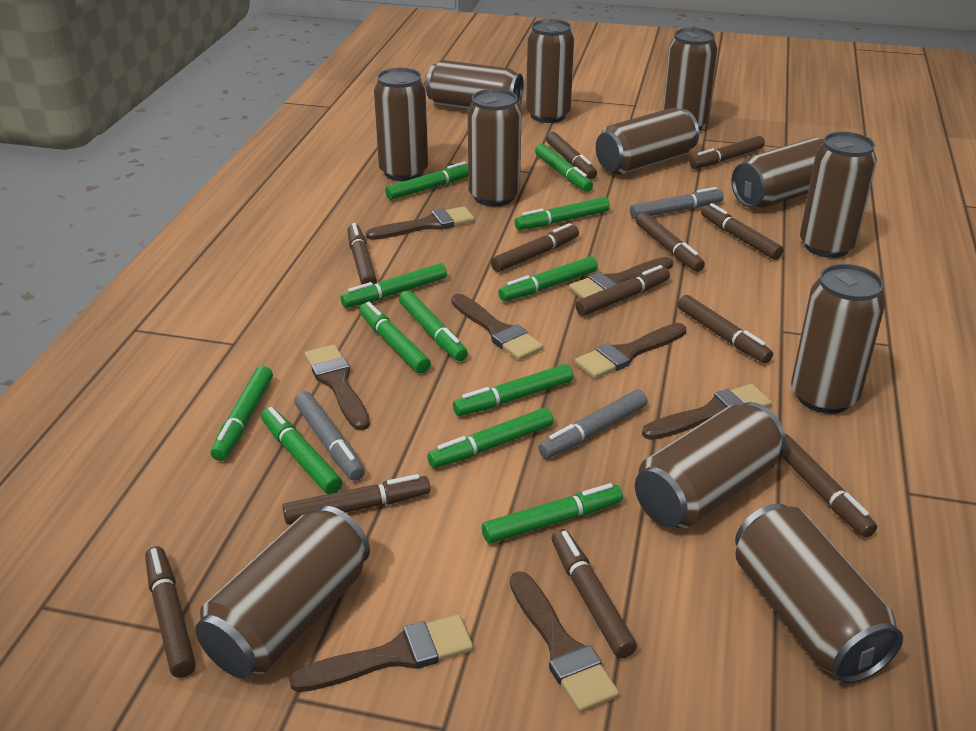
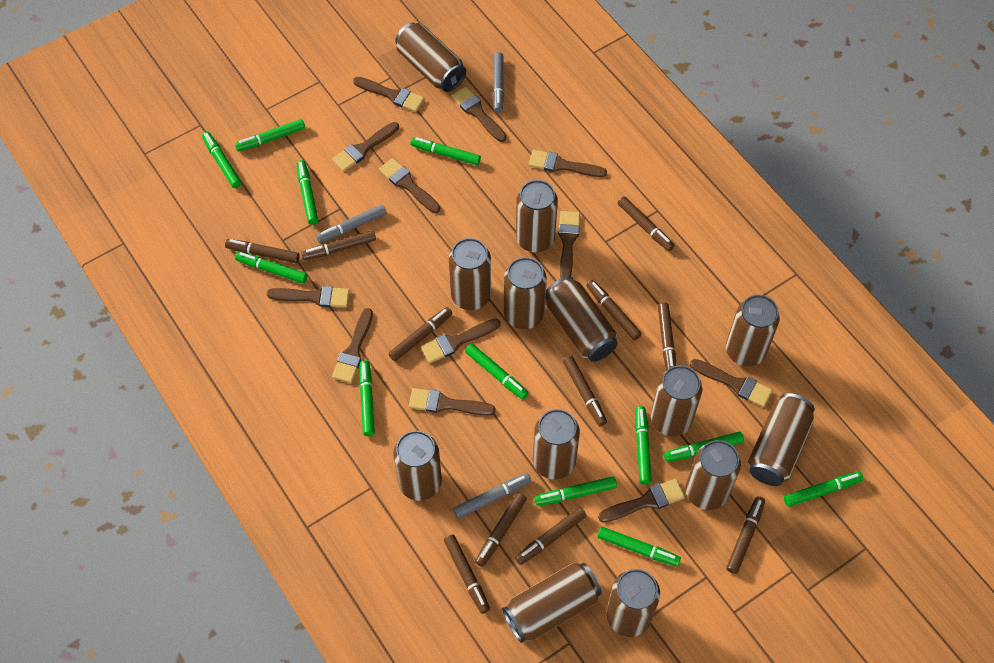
brown brush: [289,614,473,692] [305,344,370,430] [366,206,475,240] [451,294,543,360] [510,571,619,713] [569,257,673,299] [575,323,686,379] [642,384,772,440] = 8 -> [267,286,350,308] [332,122,399,171] [332,308,373,383] [353,77,424,112] [379,158,440,213] [409,388,495,416] [421,319,501,363] [451,86,506,142] [529,150,607,177] [558,211,580,278] [598,479,685,522] [690,359,773,407] = 12
brown can: [195,506,370,678] [374,68,428,181] [426,60,524,109] [468,89,522,206] [526,19,574,123] [596,108,699,175] [635,402,786,528] [663,28,717,131] [731,138,824,208] [735,504,903,683] [791,264,886,414] [800,132,877,258] = 12 -> [393,431,442,501] [395,23,466,92] [449,238,491,310] [502,563,602,643] [504,257,547,329] [516,180,558,253] [533,409,580,480] [545,276,618,362] [606,569,660,637] [651,365,703,436] [686,440,741,510] [726,295,780,366] [748,393,815,486] = 13
brown marker: [145,546,196,678] [282,474,430,525] [347,223,377,285] [491,223,579,272] [546,132,597,179] [552,529,637,658] [575,265,670,316] [636,212,705,272] [678,295,773,363] [690,136,765,169] [701,203,783,260] [780,434,877,537] = 12 -> [225,239,300,263] [301,230,376,260] [388,307,453,361] [444,535,490,614] [475,493,527,567] [515,507,586,565] [563,356,607,426] [586,280,642,340] [618,196,674,251] [658,302,676,371] [726,496,765,574] = 11

